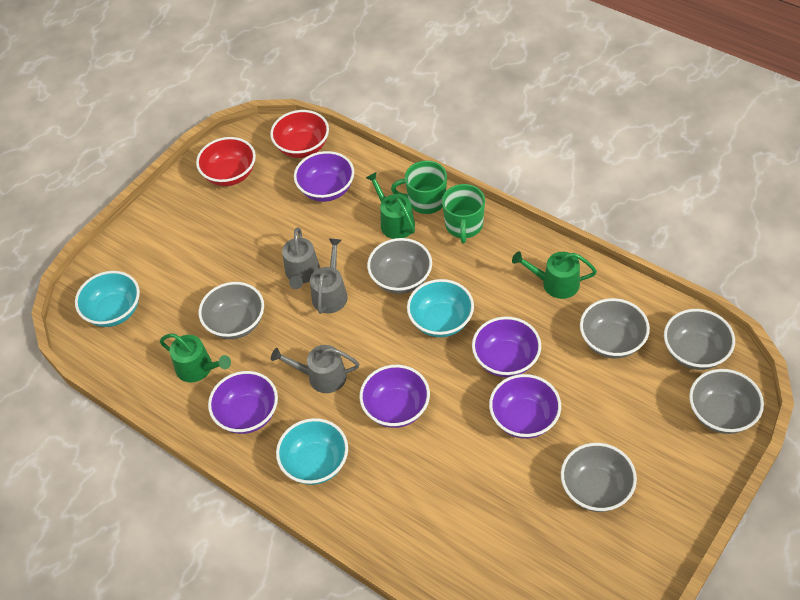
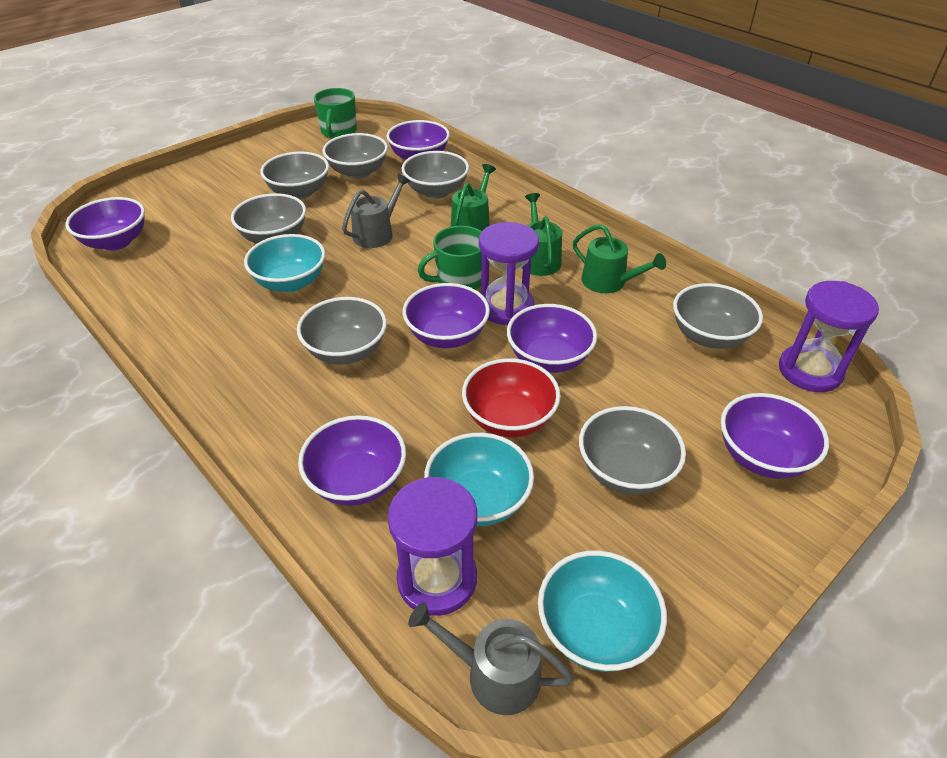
grey bowl: [199,282,264,339] [367,238,432,294] [561,443,637,512] [580,298,650,358] [664,309,735,370] [689,369,764,434] = 6 -> [231,193,306,244] [260,152,329,199] [297,297,387,365] [322,133,388,179] [402,151,469,199] [579,406,686,495] [673,283,763,349] = 7
grey watering can: [271,345,359,393] [282,227,320,289] [310,238,348,314] = 3 -> [342,174,410,248] [408,602,574,715] = 2
purple bowl: [208,371,278,434] [294,151,354,202] [359,365,430,428] [472,316,541,377] [489,374,561,439] = 5 -> [65,197,145,251] [298,415,406,506] [387,120,450,160] [403,283,490,348] [507,304,597,373] [721,393,829,479] = 6
purple hourglass: none = 0 -> [387,477,477,616] [479,222,539,325] [779,281,879,392] = 3
red bowl: [196,137,256,186] [270,110,329,158] = 2 -> [462,358,561,437] = 1

